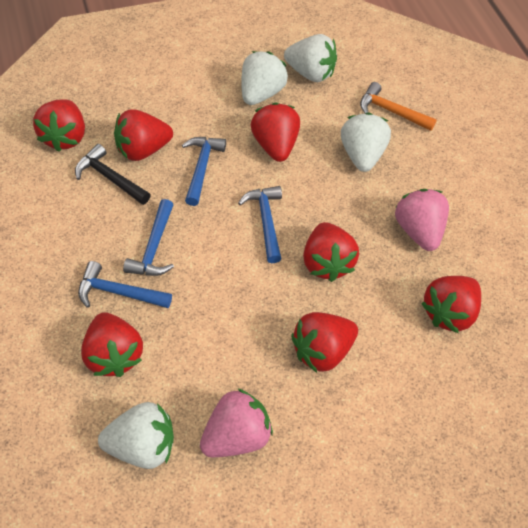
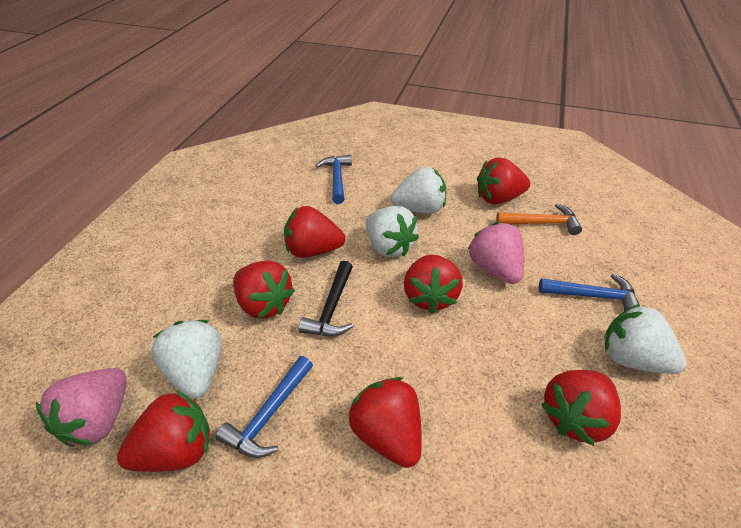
blue hammer: [78,261,172,308] [123,199,174,276] [182,137,226,206] [238,186,282,263] = 4 -> [216,356,313,458] [316,155,352,204] [539,273,640,311] = 3

